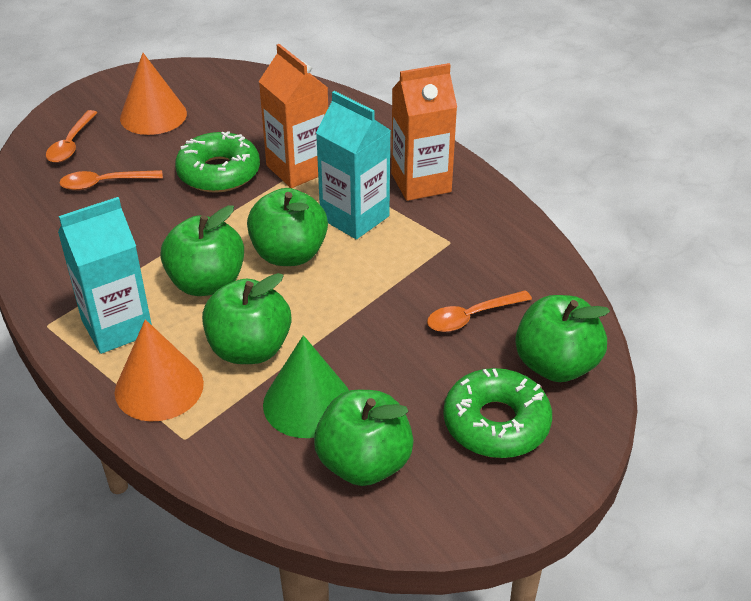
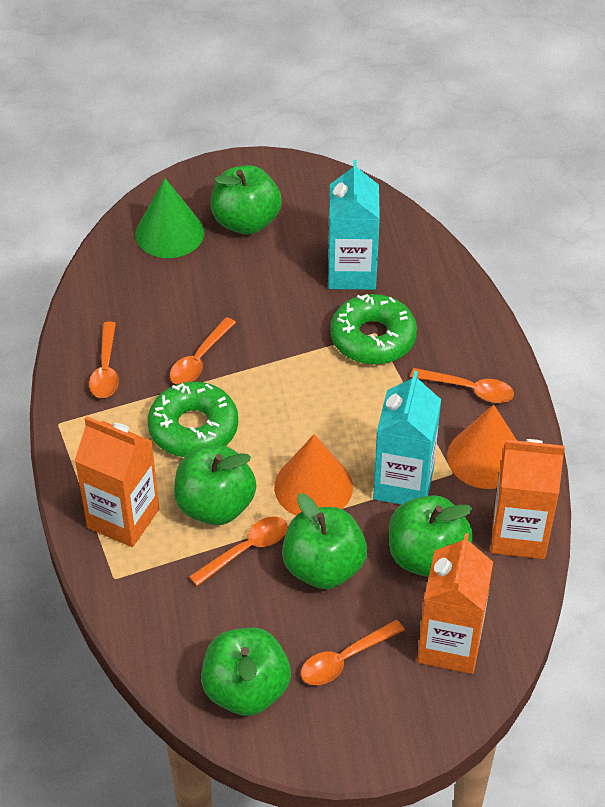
orange carton: [259,44,328,188] [391,63,457,201] = 2 -> [75,416,159,547] [417,533,493,674] [491,439,565,559] = 3
orange spoon: [46,110,97,163] [59,170,163,190] [427,290,532,332] = 3 -> [89,322,119,398] [170,317,236,384] [189,517,288,586] [301,620,405,685] [410,368,514,403] = 5

